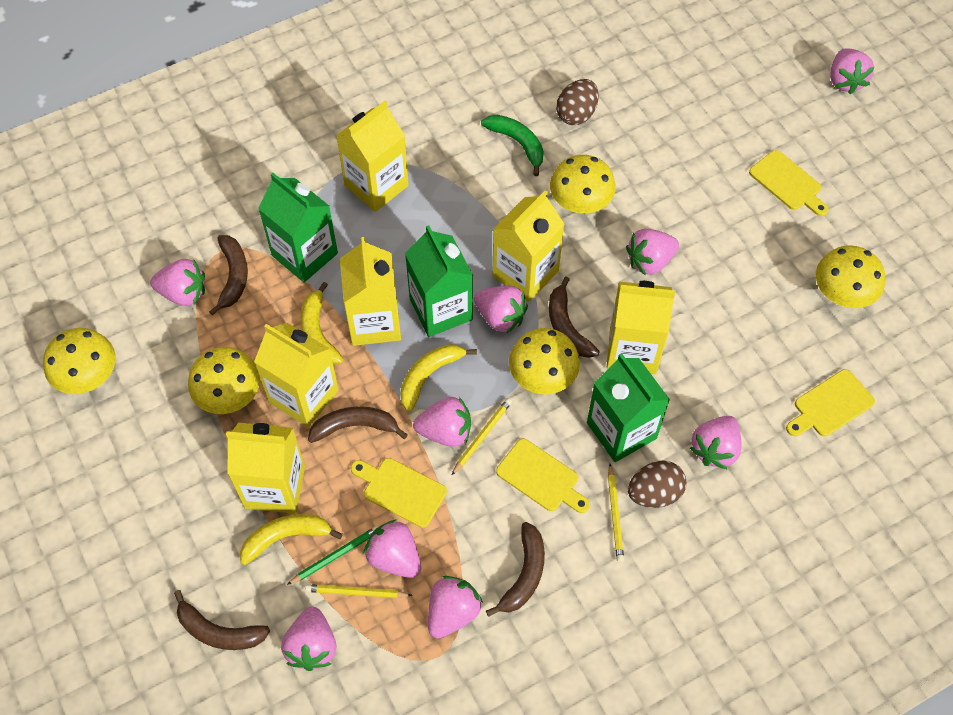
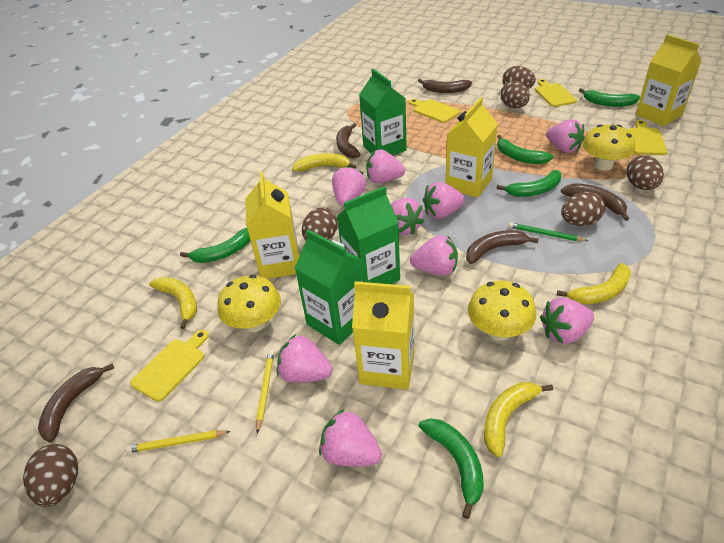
brown egg: [556,79,598,125] [628,461,686,508] = 2 -> [23,444,78,507] [302,208,338,240] [500,81,530,108] [502,66,536,89] [561,192,605,226] [626,155,664,190] = 6
green banana: [481,115,544,176] = 1 -> [180,228,250,263] [419,418,484,519] [497,135,553,164] [497,170,561,197] [579,88,640,107] = 5
yellow banana: [240,514,343,565] [300,282,343,365] [400,344,477,412] = 3 -> [149,277,197,329] [292,153,356,172] [484,382,553,457] [557,263,631,304] = 4
yellow carton: [226,423,305,514] [254,323,339,427] [336,100,409,212] [340,237,401,346] [492,190,564,302] [607,281,675,374] = 6 -> [245,172,300,279] [352,281,415,390] [445,97,498,198] [636,35,701,126] = 4
yellow mushroom: [43,328,116,394] [188,347,260,414] [509,328,580,395] [550,155,616,213] [816,245,885,308] = 5 -> [218,275,281,332] [468,281,536,341] [582,124,635,171] = 3
yellow pencil: [305,584,412,598] [452,398,512,475] [608,464,624,562] = 3 -> [126,430,231,453] [256,350,274,434] = 2

